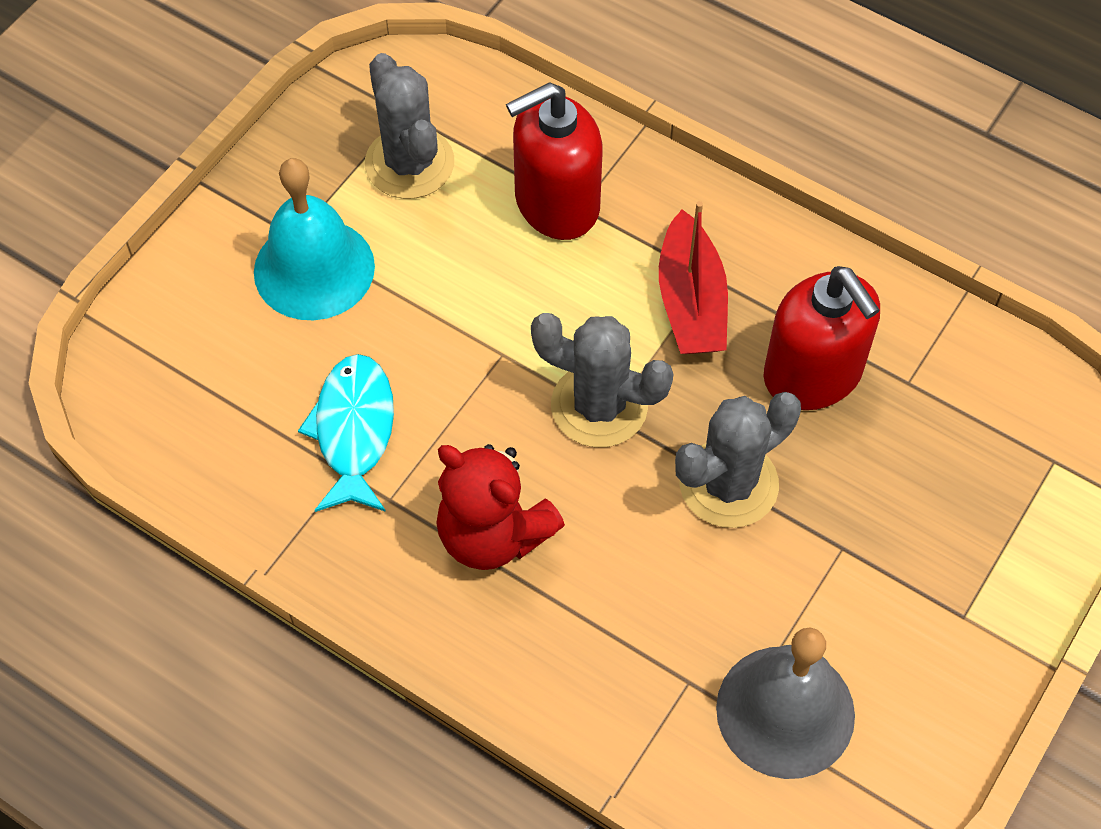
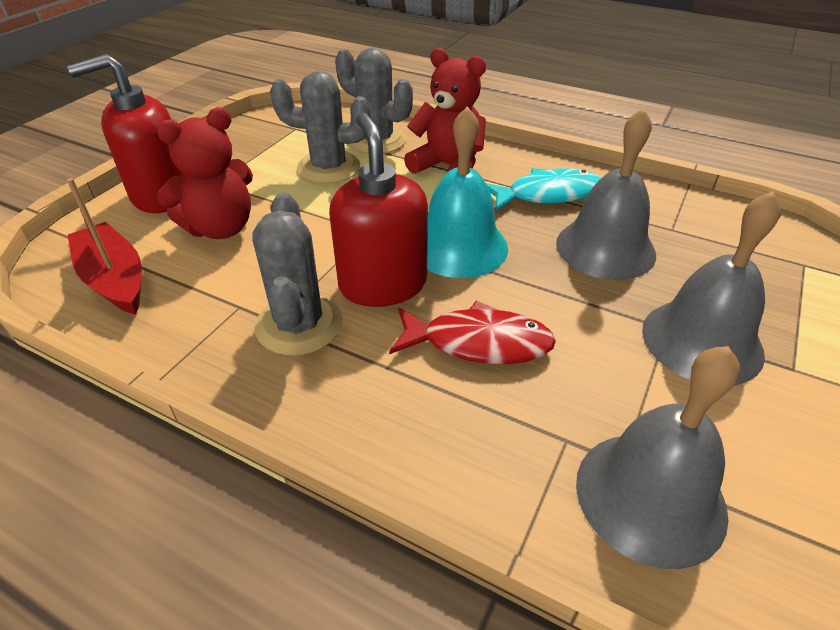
grey bell: [716,628,855,779] = 1 -> [556,108,656,280] [576,346,740,569] [642,191,781,385] = 3
red fish: none = 0 -> [389,300,556,364] = 1
red teddy bear: [436,444,565,570] = 1 -> [157,107,253,239] [404,48,486,174] = 2

